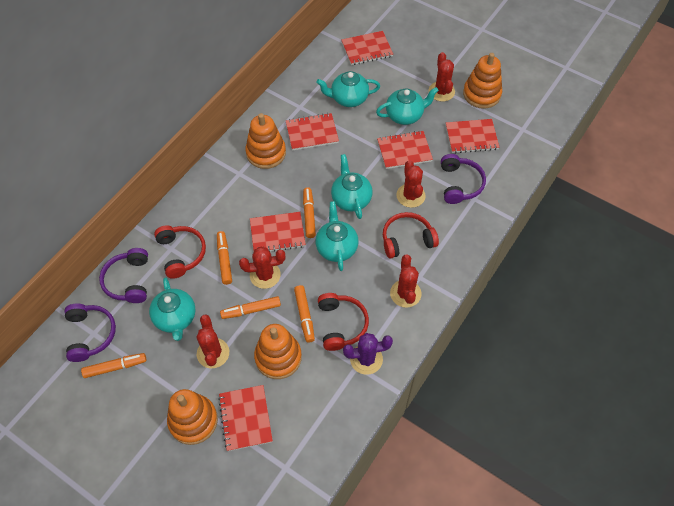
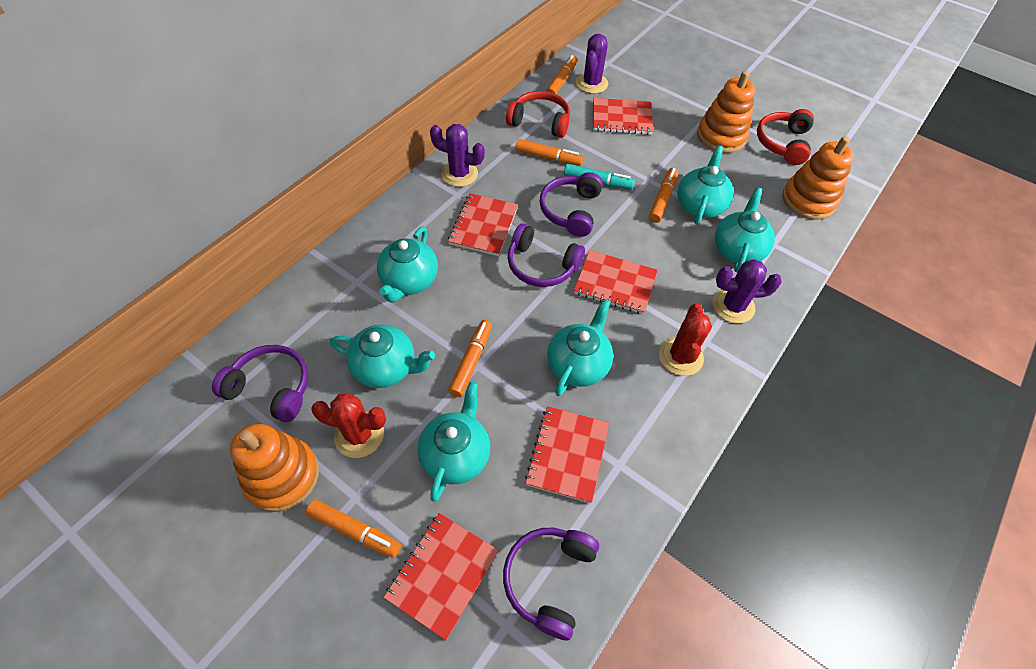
orange stacking toy: [167,389,218,445] [245,113,286,169] [254,324,302,379] [463,53,502,109] = 4 -> [230,424,319,512] [697,71,755,153] [782,136,854,220] = 3
purple cactus: [343,333,393,375] = 1 -> [430,124,485,187] [576,34,608,94] [713,259,782,324] = 3
purple headphones: [65,304,116,362] [99,248,148,303] [441,154,486,204] = 3 -> [212,345,308,422] [503,528,599,640] [508,223,585,287] [539,172,603,237] = 4
red cactus: [197,315,229,368] [239,246,286,289] [390,255,421,308] [396,160,426,208] [429,52,455,102] = 5 -> [311,393,386,458] [659,303,712,376] = 2
red headphones: [154,225,206,279] [318,293,369,351] [383,212,439,258] = 3 -> [506,91,570,138] [757,109,814,165] = 2
red notebook: [218,385,273,451] [250,212,306,252] [286,113,339,151] [341,31,393,65] [377,130,433,169] [446,119,500,153] = 6 -> [383,513,499,640] [448,193,518,256] [525,406,609,504] [574,250,658,314] [593,98,653,135] = 5
turquoise marker: none = 0 -> [564,164,635,189] = 1
turquoise teapot: [149,277,196,341] [316,71,380,107] [316,201,358,271] [331,154,373,219] [376,87,439,125] = 5 -> [330,325,435,388] [377,227,438,303] [418,381,490,502] [547,299,613,396] [677,145,734,224] [715,187,775,273] = 6

